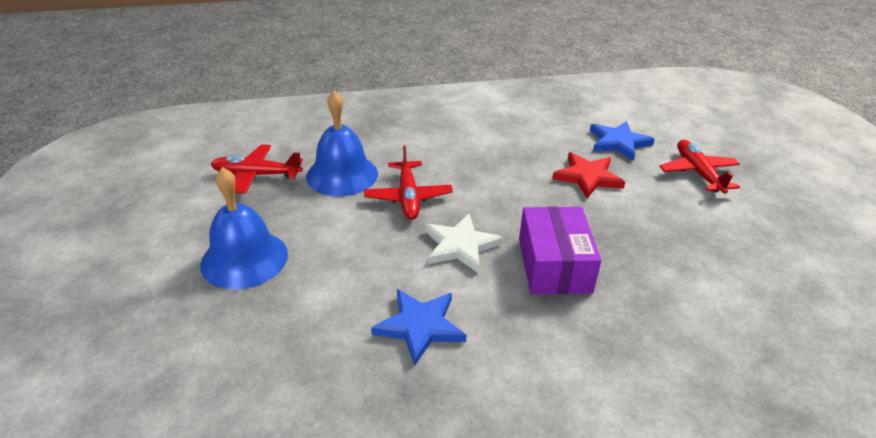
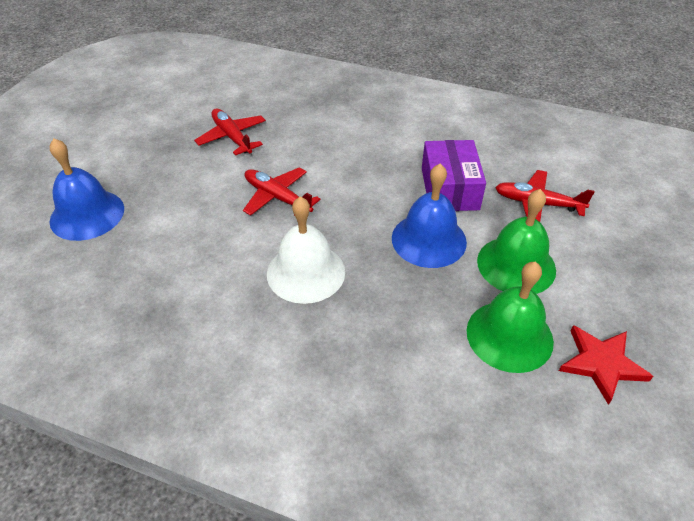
blue star: [371,289,466,366] [590,121,655,161] = 2 -> none = 0
green bell: none = 0 -> [467,261,554,373] [477,189,556,294] = 2
white bell: none = 0 -> [267,196,345,304] = 1
white star: [425,214,503,273] = 1 -> none = 0

